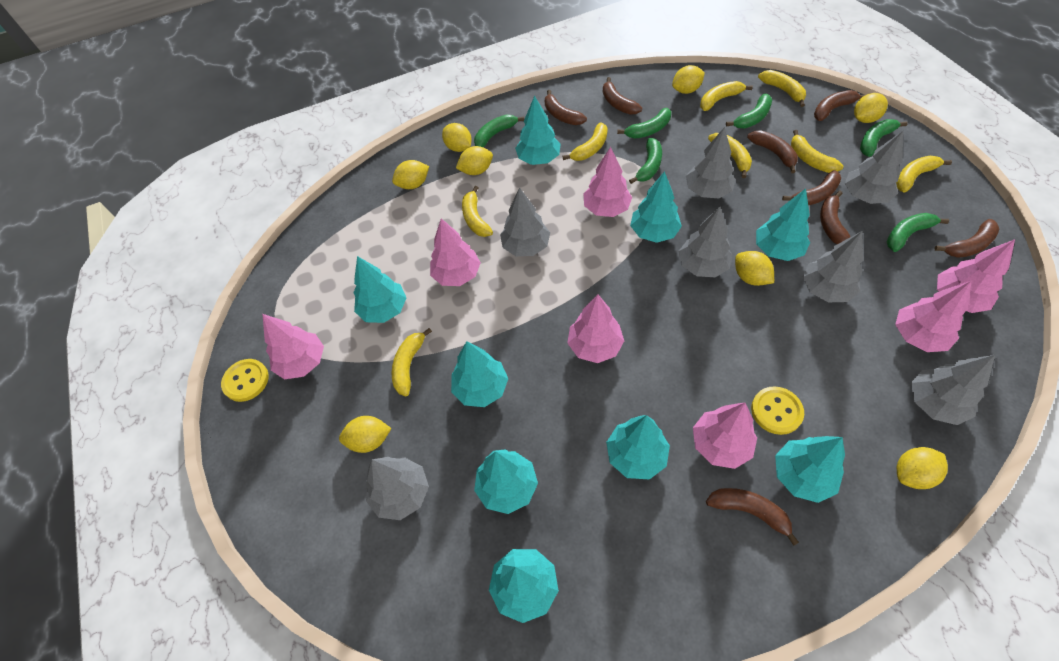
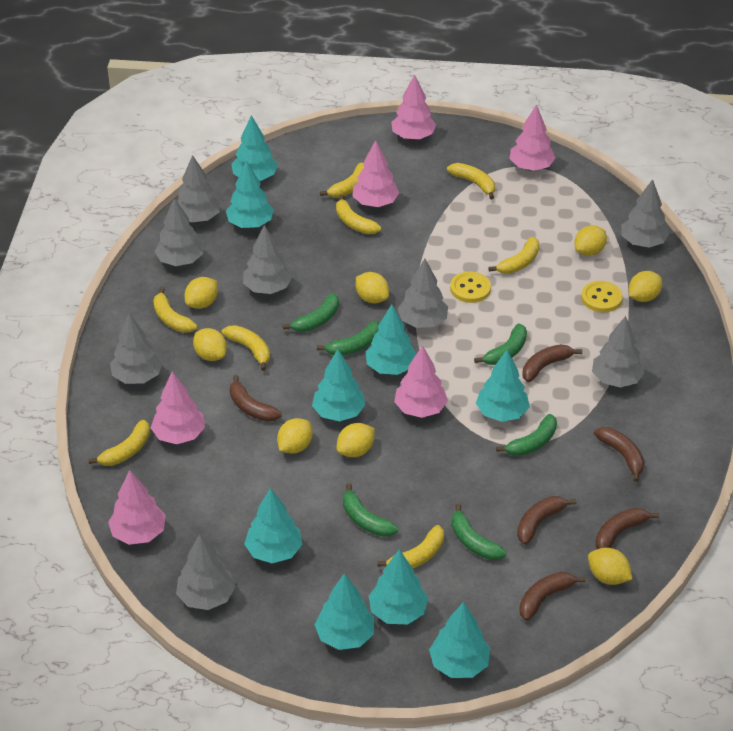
brown banana: [545,90,587,125] [603,77,642,115] [706,488,799,546] [747,130,798,173] [782,170,841,205] [814,90,865,121] [820,191,850,244] [934,219,999,258] = 8 -> [230,375,282,422] [517,496,577,545] [519,572,586,621] [522,344,582,382] [594,427,644,482] [595,508,659,549] = 6
grey tree: [366,457,429,520] [500,187,550,256] [678,207,732,277] [686,127,735,198] [803,231,863,302] [845,131,903,204] [911,355,995,425] = 7 -> [110,313,163,384] [154,198,203,266] [176,534,236,610] [177,155,220,222] [243,225,292,294] [398,259,448,328] [592,316,645,388] [621,179,669,248] = 8
pink tree: [262,314,324,379] [430,218,481,286] [567,294,624,363] [583,147,632,217] [693,402,757,469] [895,281,972,352] [937,240,1015,313] = 7 -> [108,470,166,545] [151,371,205,444] [352,140,399,207] [391,75,436,140] [394,345,448,418] [509,104,556,171] = 6

